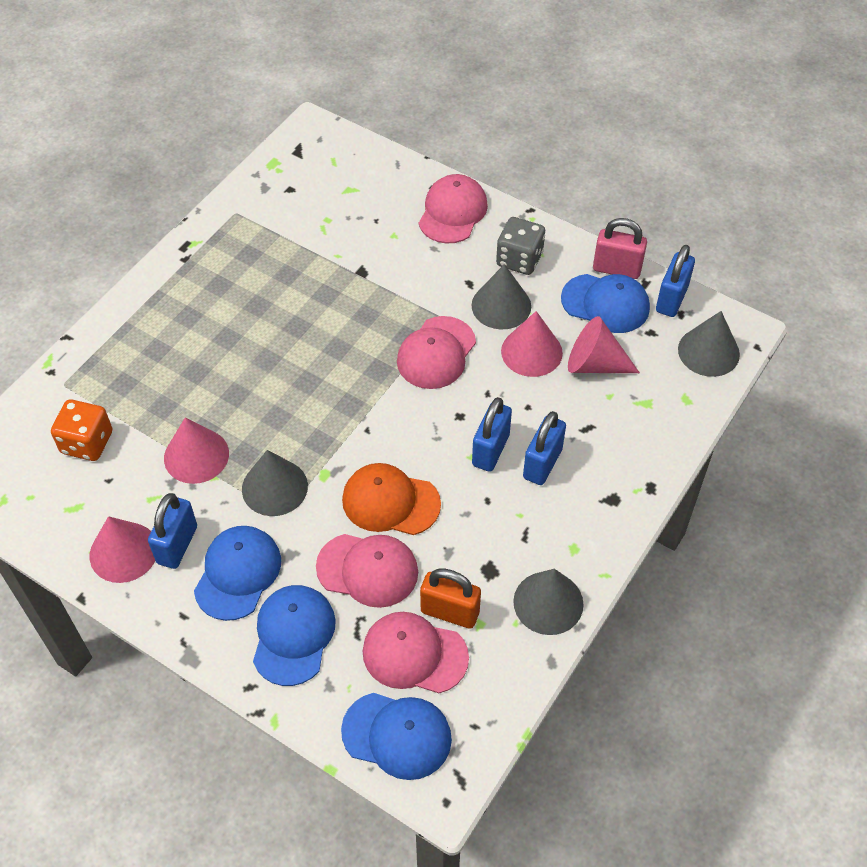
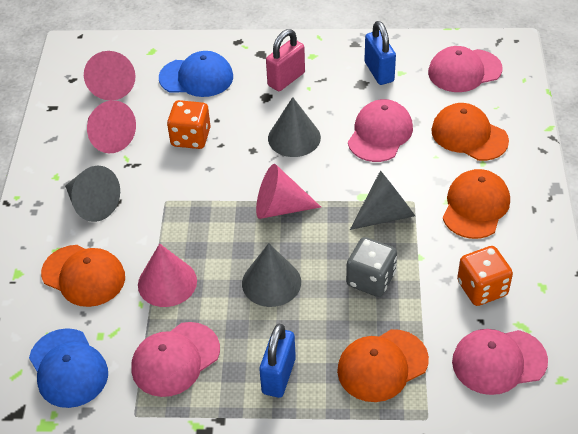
blue cap: [194,526,281,621] [253,585,336,686] [341,693,452,780] [561,274,650,333] = 4 -> [29,328,108,408] [159,51,233,97] = 2
blue padlock: [148,493,197,569] [472,397,512,472] [523,411,566,485] [656,245,695,317] = 4 -> [259,324,296,398] [365,21,396,85] = 2
orange cap: [342,463,441,535] = 1 -> [41,245,125,307] [337,329,429,402] [431,103,509,161] [443,169,510,239] = 4
orange dice: [51,400,112,461] = 1 -> [167,100,211,149] [457,246,513,306] = 2
orange padlock: [420,569,481,629] = 1 -> none = 0

